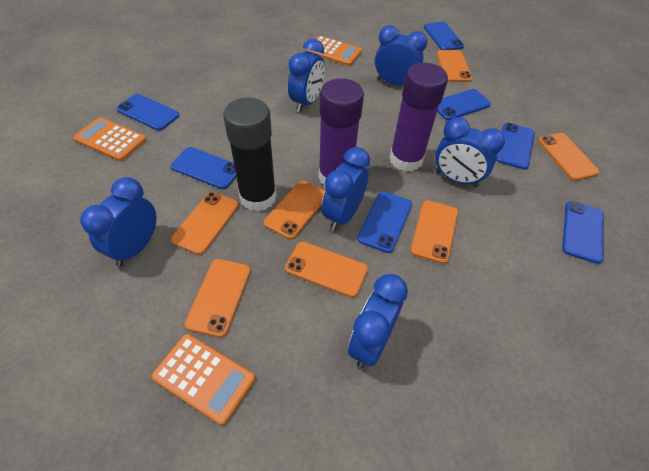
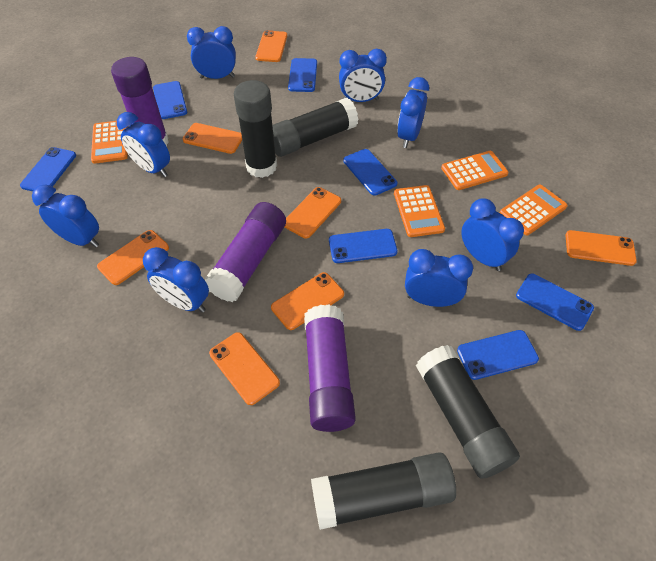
black glue stick: [223,98,277,212] = 1 -> [234,80,277,178] [272,98,358,157] [311,452,456,530] [416,345,520,479] = 4
blue clock: [80,177,156,266] [288,39,325,112] [322,147,370,231] [348,274,408,368] [375,25,427,85] [435,117,505,187] = 6 -> [32,185,99,248] [117,112,170,177] [143,247,209,313] [187,26,236,79] [339,49,387,102] [397,77,429,148] [405,249,473,307] [461,198,524,271] = 8
orange calculator: [73,117,147,161] [151,334,255,425] [306,36,362,66] = 3 -> [91,121,128,164] [394,185,445,237] [441,151,509,190] [500,185,568,235] = 4
purple glue stick: [318,78,364,186] [389,63,448,172] = 2 -> [111,57,169,146] [205,202,286,302] [304,304,356,432] = 3

